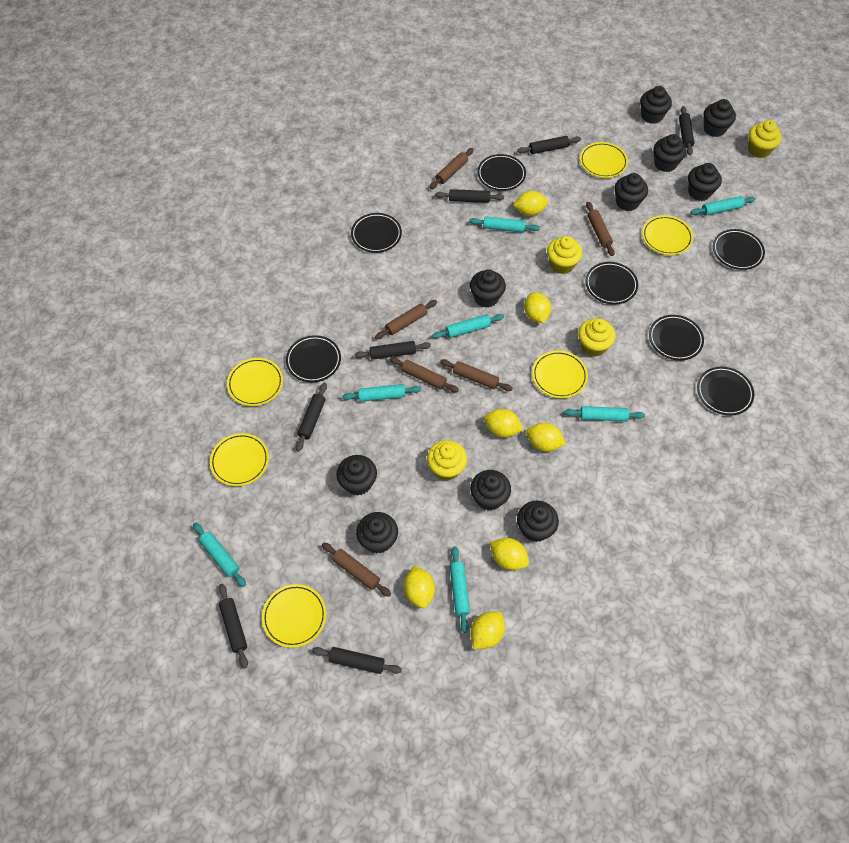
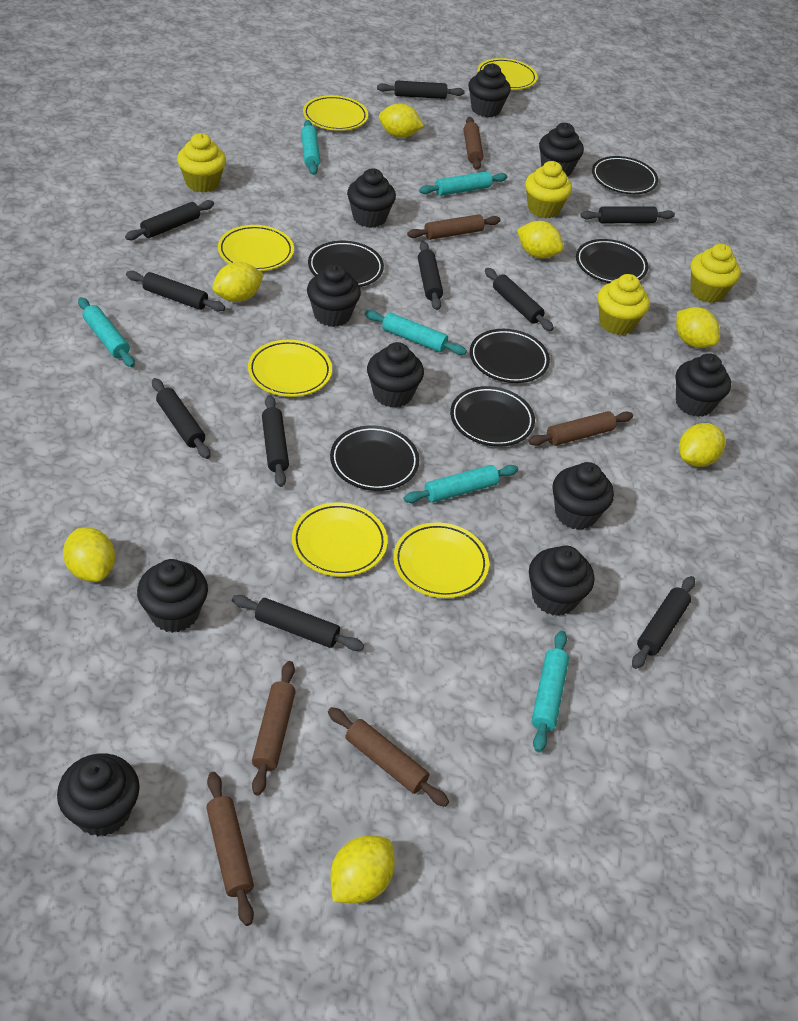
black plate: [286,335,341,382] [351,213,402,253] [477,154,526,191] [585,262,638,304] [649,315,704,360] [697,367,754,416] [713,229,765,270] = 7 -> [308,241,384,287] [330,425,419,491] [450,386,535,447] [470,329,550,383] [576,239,648,283] [592,156,658,194] = 6
black rolling pin: [218,584,248,668] [296,383,327,452] [312,647,402,674] [355,341,431,360] [435,189,504,203] [517,136,581,154] [679,106,694,155] = 7 -> [125,200,214,240] [126,271,225,312] [152,378,210,459] [232,595,364,651] [262,395,289,487] [377,80,465,99] [418,241,443,310] [485,268,554,331] [581,206,675,223] [632,576,695,669] = 10
turquoise rolling pin: [193,522,246,587] [342,384,421,402] [432,314,504,339] [450,546,470,633] [469,216,540,233] [564,406,645,421] [690,196,756,216] = 7 -> [78,297,135,367] [301,120,320,175] [365,310,467,355] [404,465,518,503] [419,171,507,196] [532,630,569,752] = 6

